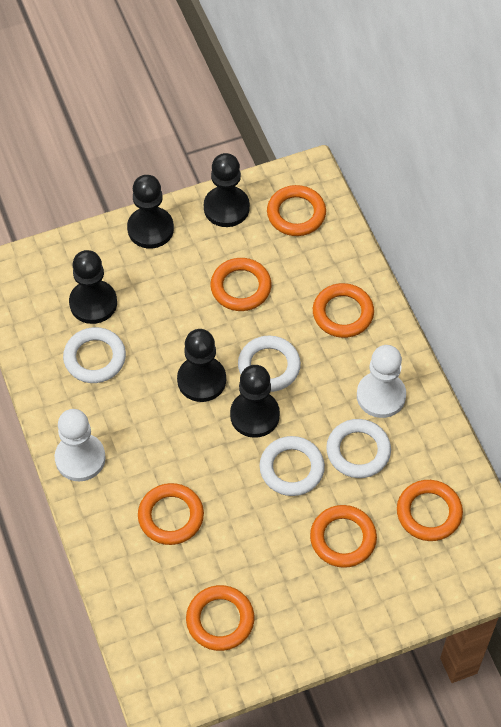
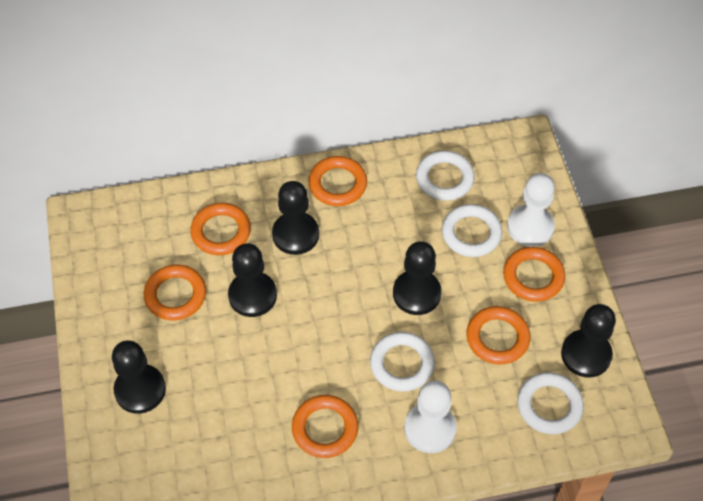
orange ring: [138,483,204,545] [186,585,254,651] [210,258,271,311] [267,185,326,236] [310,505,377,568] [313,283,374,338] [397,480,463,541] = 7 -> [144,264,206,321] [190,203,251,255] [292,395,358,458] [309,156,367,206] [466,306,530,365] [503,247,565,302] = 6

